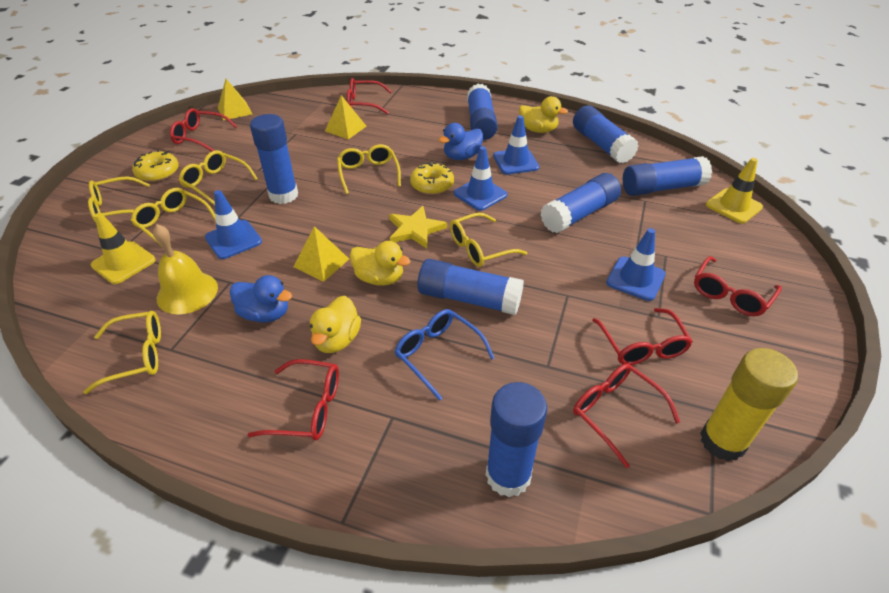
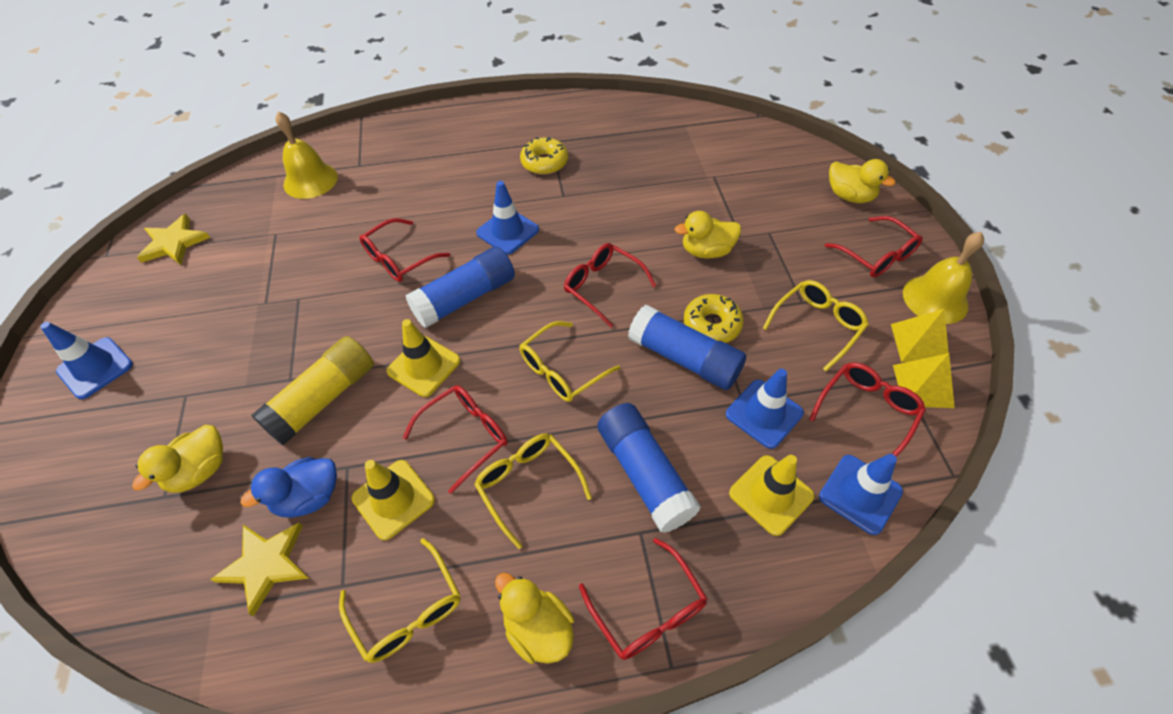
blue duck: [229,275,292,322] [439,123,483,160] = 2 -> [240,457,337,518] = 1
blue glasses: [395,309,495,401] = 1 -> none = 0
blue glue stick: [250,114,298,204] [417,259,524,315] [467,84,498,140] [486,382,547,497] [541,173,621,233] [573,106,639,163] [623,156,712,196] = 7 -> [406,246,515,328] [597,403,701,533] [628,305,746,390] = 3
yellow bell: [153,224,218,314] = 1 -> [275,111,338,199] [903,232,984,324] = 2
yellow duck: [310,296,361,353] [350,241,411,286] [519,96,568,133] = 3 -> [132,425,223,493] [495,573,574,664] [675,211,741,259] [829,159,896,203] = 4
yellow glasses: [83,311,161,394] [88,176,150,223] [131,188,216,245] [179,150,258,205] [337,144,401,194] [450,213,527,267] = 6 -> [339,538,460,663] [474,434,592,549] [519,321,620,402] [763,280,869,371] = 4
yellow pyramid: [218,79,252,120] [294,226,349,282] [325,95,366,139] = 3 -> [891,309,949,362] [893,353,955,408] = 2
yellow star: [389,206,447,249] = 1 -> [137,214,210,265] [210,522,309,616] = 2
yellow traffic cone: [91,213,156,284] [706,158,763,223] = 2 -> [352,460,435,540] [386,319,461,397] [729,455,815,536] = 3

